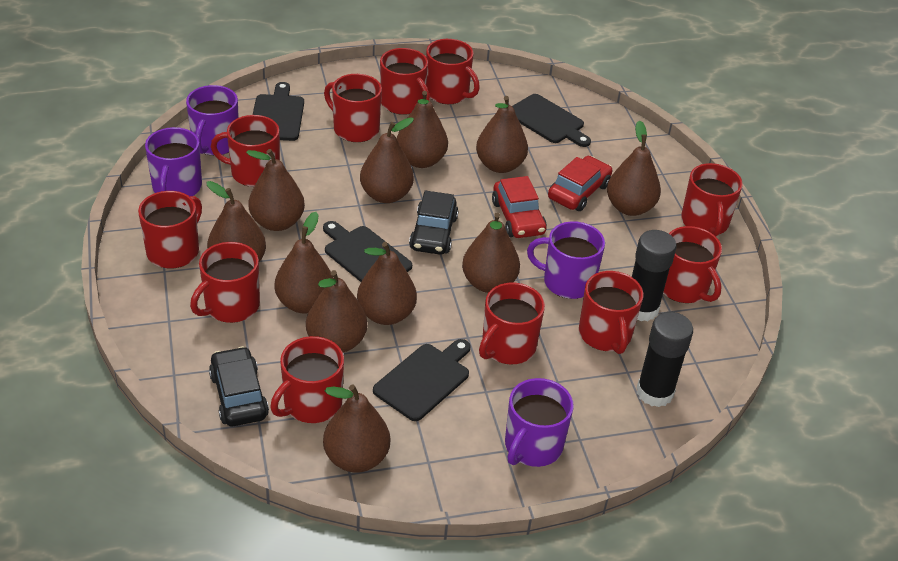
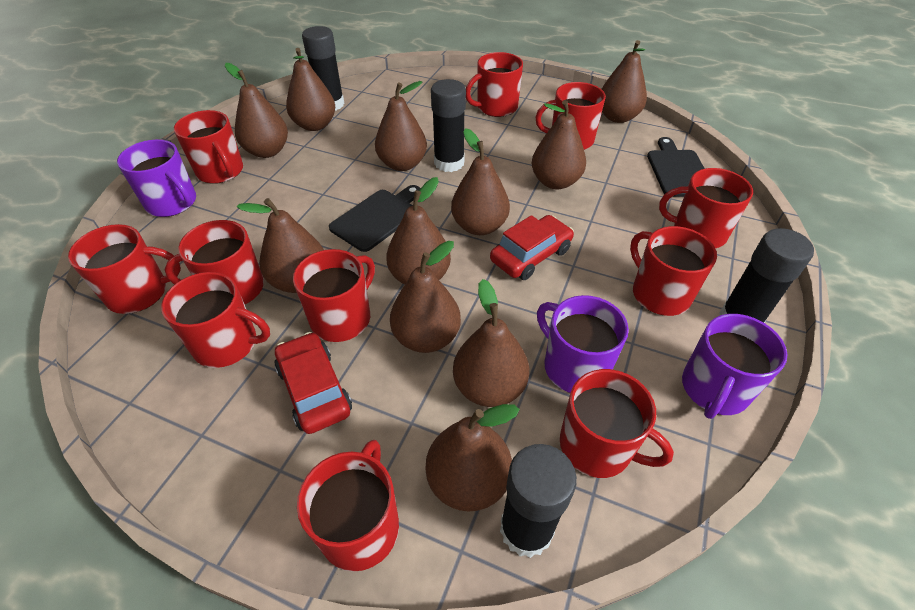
black car: [209,346,269,426] [409,190,458,255] = 2 -> none = 0
black cutting board: [253,82,304,141] [323,221,412,282] [373,339,471,421] [512,94,591,147] = 4 -> [329,185,421,252] [647,137,705,197] = 2
black glue stick: [632,230,676,321] [637,312,693,407] = 2 -> [302,26,345,111] [431,79,466,172] [500,444,577,558] [719,228,814,323] = 4
purple mug: [145,127,202,196] [186,85,239,156] [505,378,574,467] [527,221,605,299] = 4 -> [117,140,196,217] [537,295,629,393] [682,314,787,419] = 3

